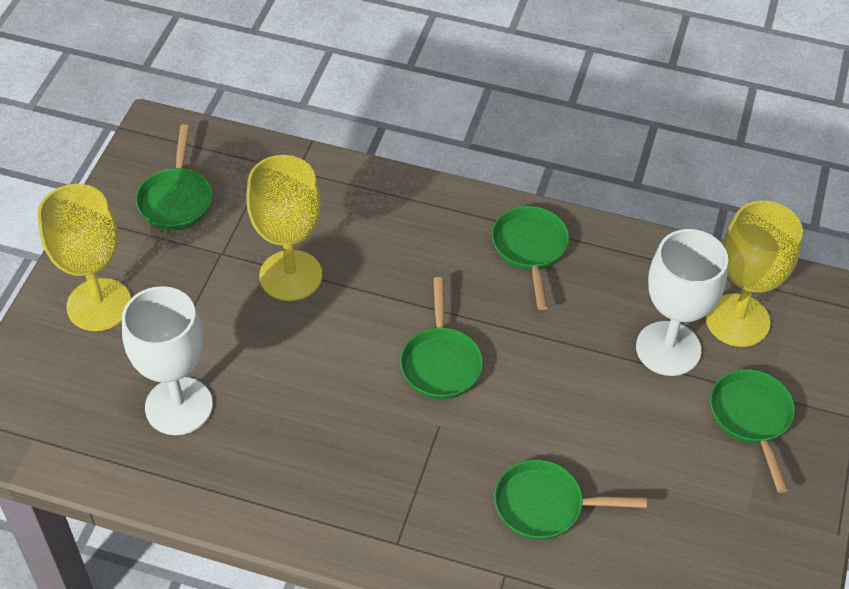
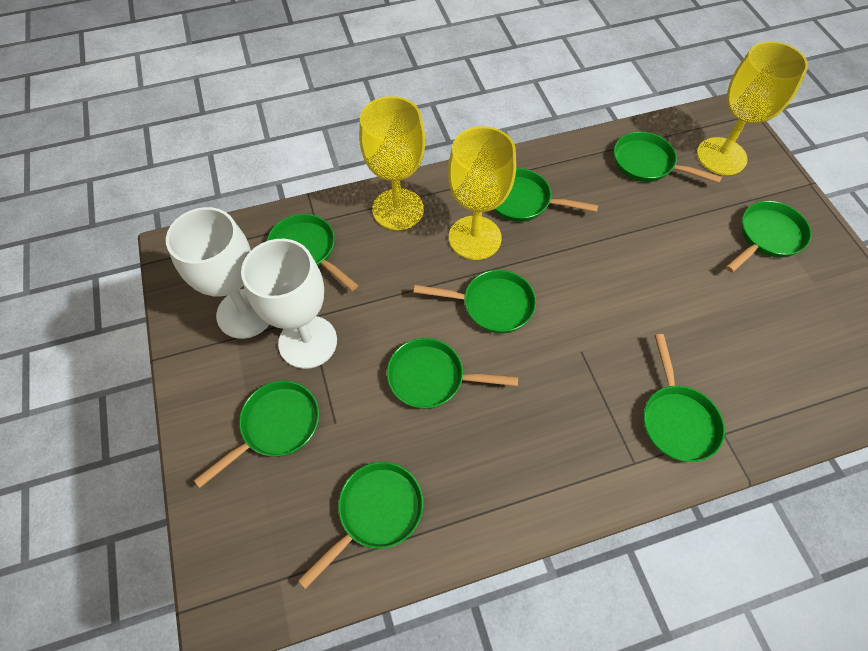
green pan: [136,124,213,230] [400,277,483,399] [492,206,569,310] [494,459,647,540] [710,369,795,493] = 5 -> [194,381,319,488] [267,214,358,291] [298,462,423,589] [387,338,518,409] [413,270,536,333] [493,168,598,222] [614,132,722,183] [644,334,725,462] [726,201,812,272] = 9

